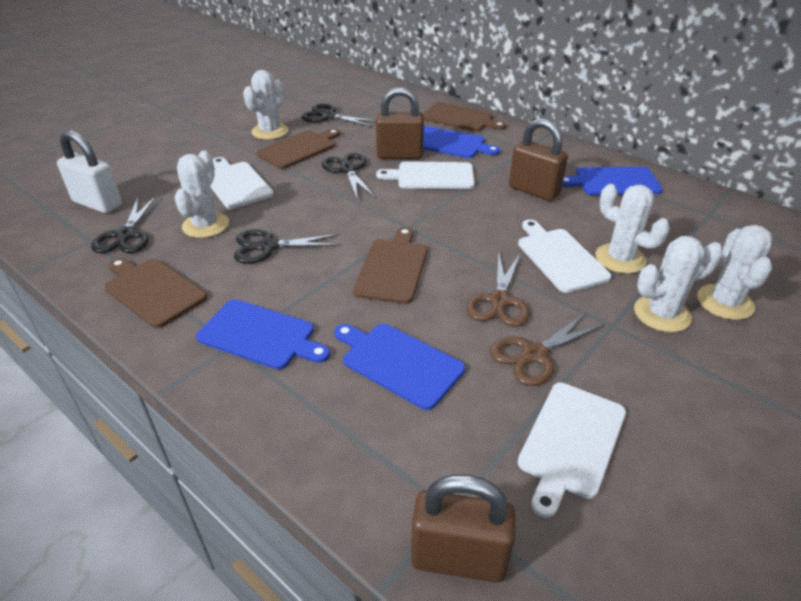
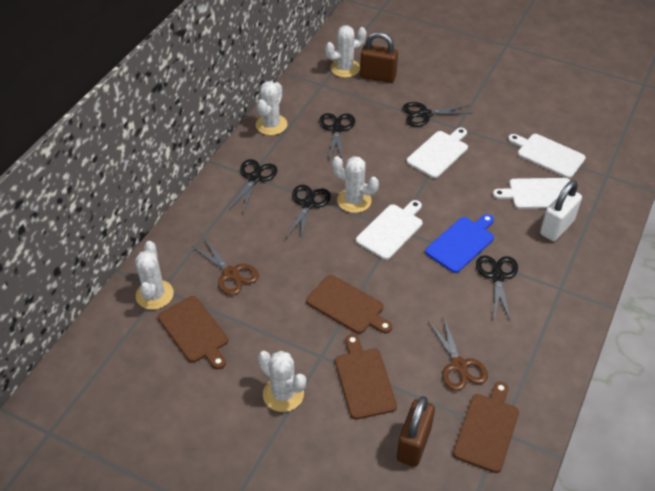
black scissors: [91,195,157,253] [234,229,341,264] [301,104,376,127] [321,153,375,198] = 4 -> [229,159,277,214] [286,185,331,243] [319,113,355,161] [402,102,473,127] [476,255,518,320] = 5
blue cutting board: [196,299,330,370] [334,324,465,410] [423,126,500,158] [562,167,663,195] = 4 -> [425,214,494,273] = 1
brown padlock: [376,87,424,159] [411,474,516,583] [509,118,568,201] = 3 -> [360,32,398,83] [397,396,435,467] = 2

